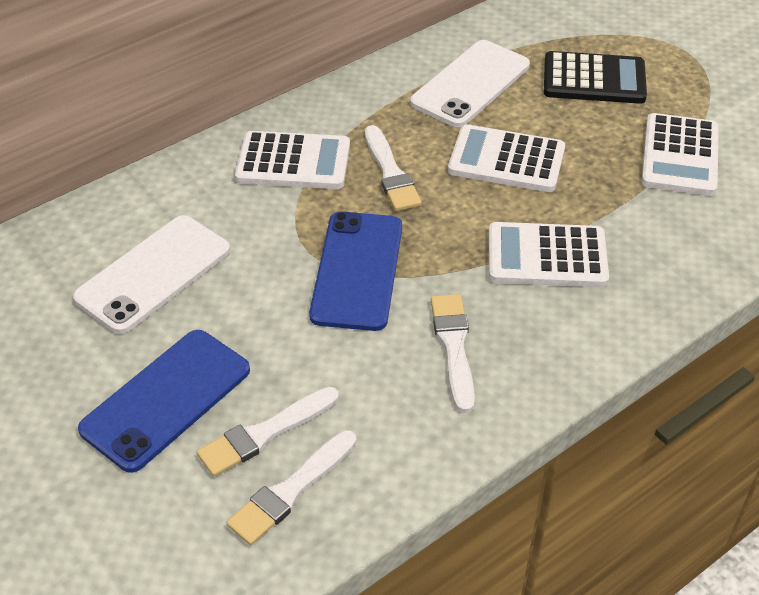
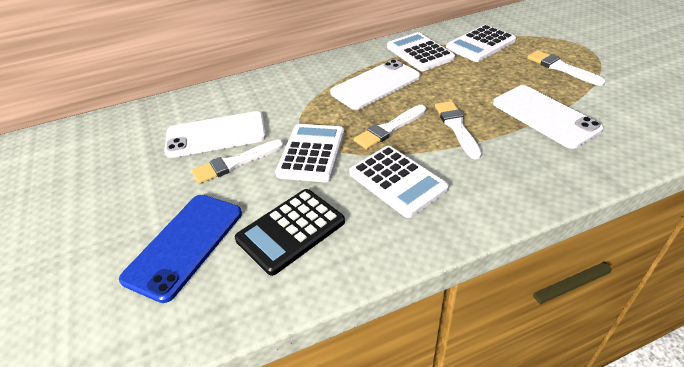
blue phone: [78,330,250,473] [309,211,402,331] = 2 -> [119,195,242,303] = 1
white phone: [73,215,230,334] [410,40,530,127] = 2 -> [164,111,266,158] [330,59,420,110] [493,85,604,149] = 3

